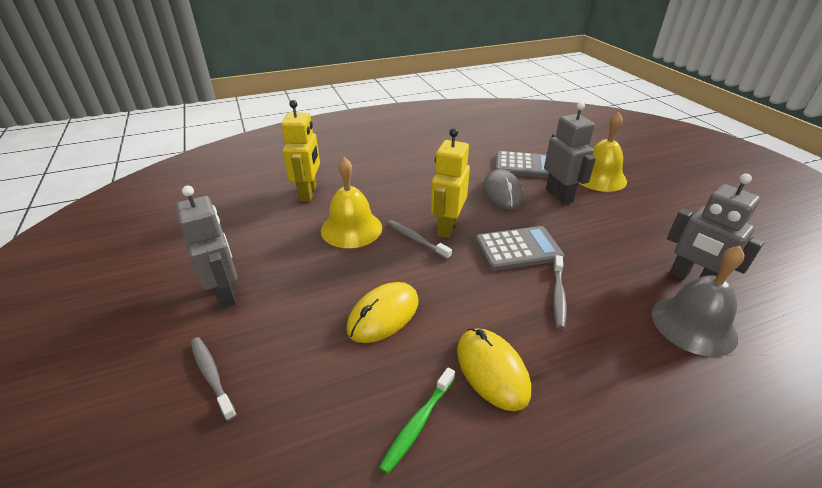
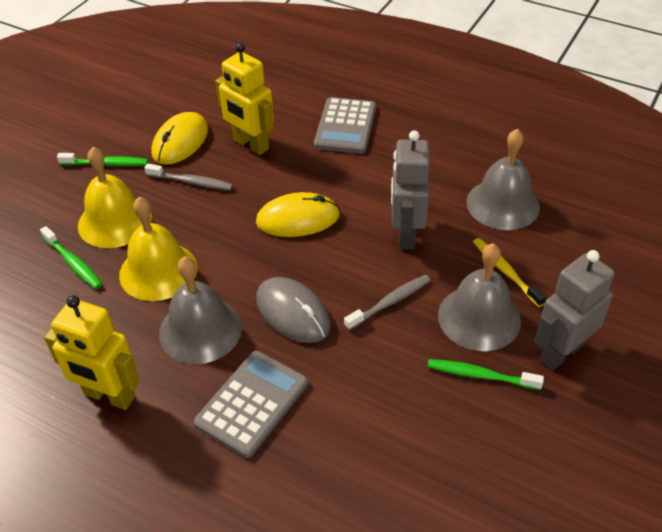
green toothbrush: [379,368,455,474] = 1 -> [40,226,102,289] [57,153,148,166] [428,359,544,390] = 3
grey bell: [652,246,745,357] = 1 -> [159,256,242,364] [438,243,521,351] [467,129,540,230] = 3
grey robot: [176,186,237,309] [544,102,596,205] [667,174,764,280] = 3 -> [391,130,430,250] [534,250,615,371] = 2
grey toothbrush: [191,337,237,421] [387,220,452,260] [553,255,567,329] = 3 -> [144,163,233,190] [344,275,431,330] = 2
yellow toothbrush: none = 0 -> [473,238,547,307] = 1

